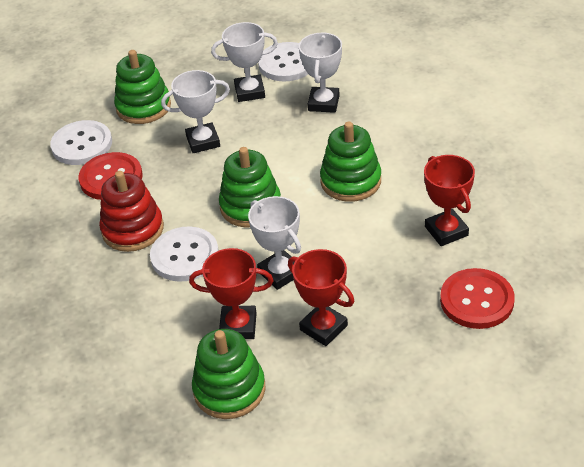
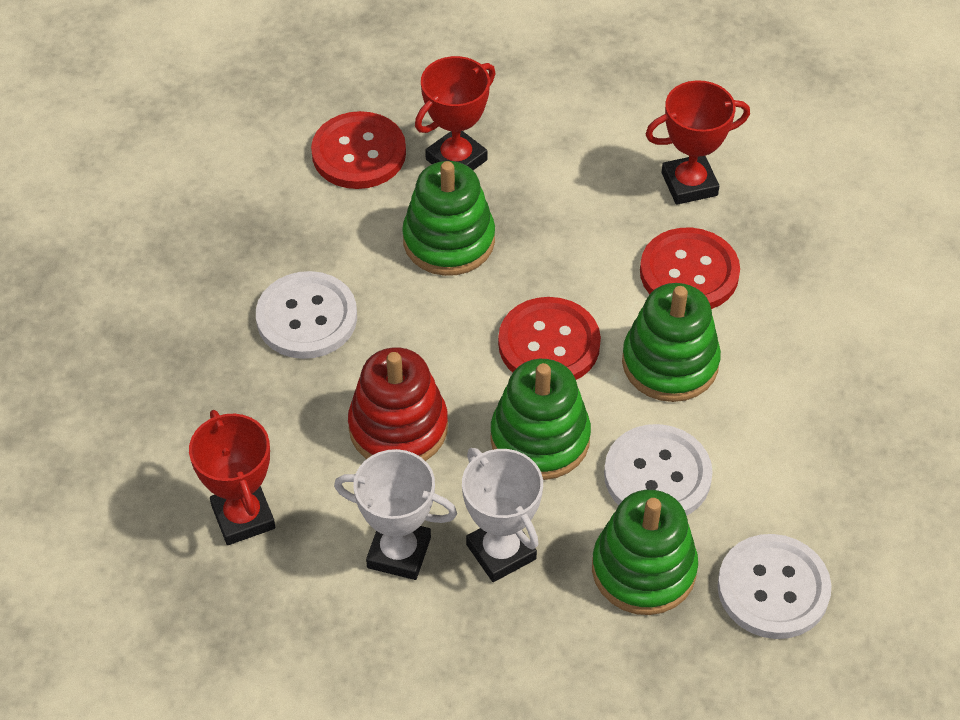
red button: [79,152,143,200] [440,268,515,329] = 2 -> [311,111,406,189] [498,297,601,380] [640,228,740,309] = 3
white trophy: [161,70,230,153] [211,22,278,102] [248,196,301,290] [299,32,342,113] = 4 -> [334,449,457,580] [462,448,543,582] = 2

